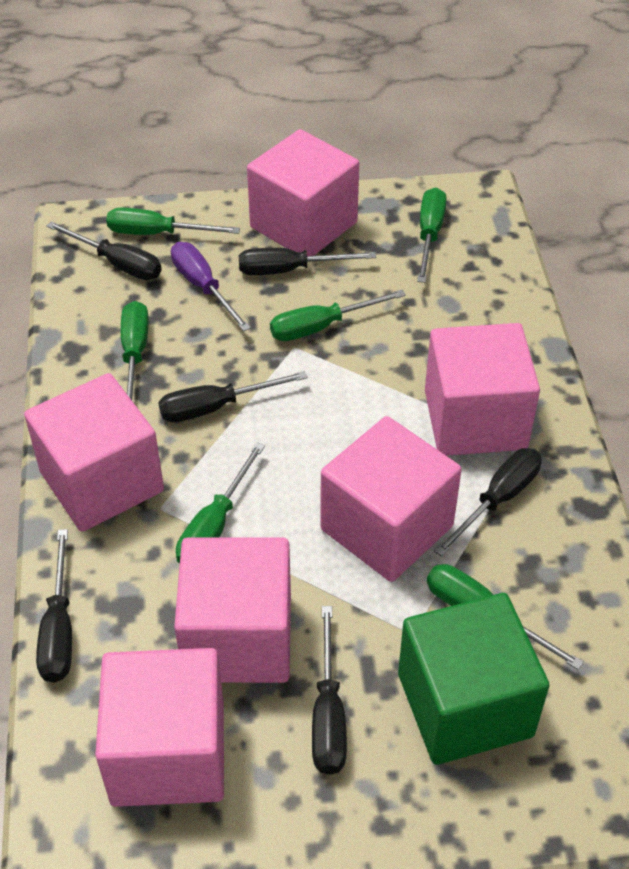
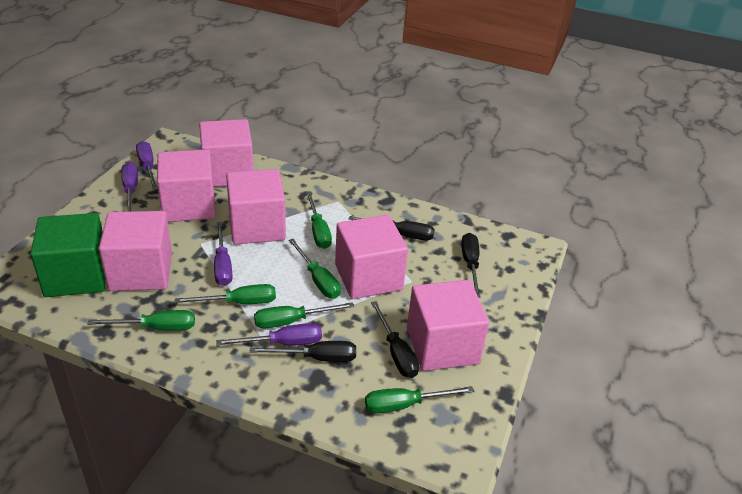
black screwdriver: [36,529,72,683] [46,221,162,280] [158,371,308,422] [238,248,376,275] [312,606,347,775] [434,448,542,557] = 6 -> [249,341,356,362] [349,216,435,241] [371,301,419,378] [461,233,481,298] = 4
purple screwdriver: [171,242,251,331] = 1 -> [121,162,138,212] [136,141,158,190] [214,222,233,286] [216,323,322,345] = 4

